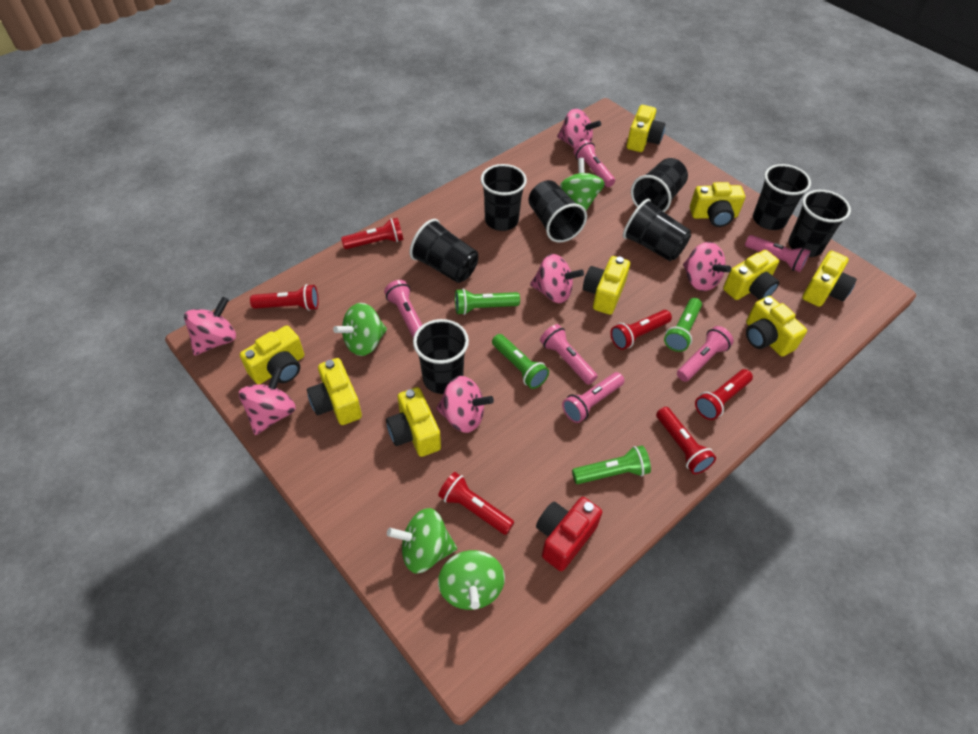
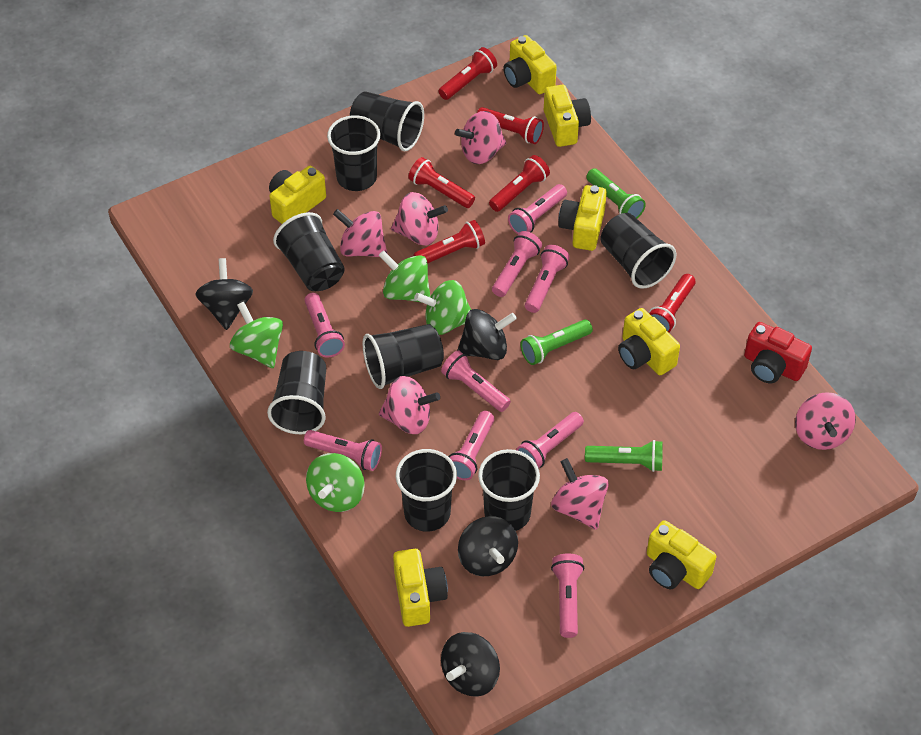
black spinning top: none = 0 -> [195,258,253,330] [441,632,500,697] [457,309,517,360] [458,516,518,576] = 4
green flashlight: [455,288,520,315] [492,334,549,389] [572,446,651,484] [664,298,702,352] = 4 -> [520,319,593,365] [585,440,663,472] [586,168,646,218] = 3
pink flashlight: [384,280,422,338] [540,324,598,385] [562,372,625,423] [574,140,615,187] [677,326,734,382] [745,235,810,272] = 6 -> [304,293,345,357] [304,430,382,471] [441,350,511,412] [449,411,494,480] [492,231,542,297] [508,184,567,234] [516,412,584,468] [525,245,570,313] [551,553,584,638] = 9
yellow camera: [240,325,304,384] [307,358,362,425] [386,387,441,457] [583,256,630,315] [627,105,666,152] [690,182,745,227] [723,250,779,300] [746,296,807,357] [802,251,857,307] = 9 -> [269,166,326,224] [393,549,448,627] [503,35,557,94] [544,85,591,147] [558,185,607,251] [618,308,680,375] [647,520,716,589] = 7

